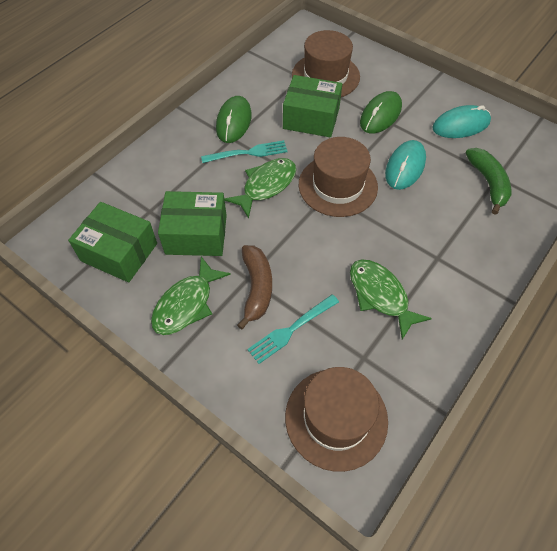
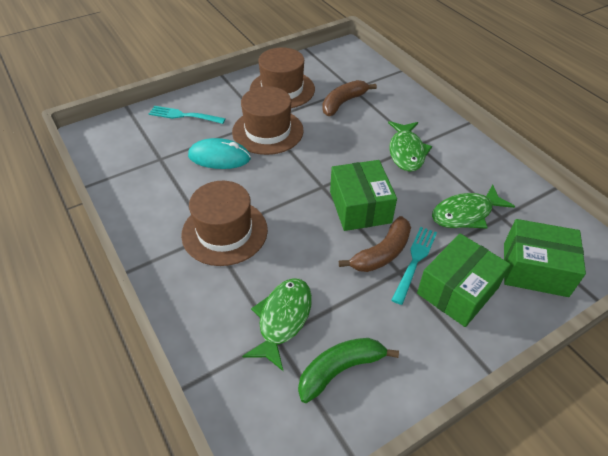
brown banana: [237,245,272,330] = 1 -> [322,80,377,116] [339,216,411,272] = 2
green mouse: [216,96,252,143] [360,91,402,134] = 2 -> none = 0
turquoise mouse: [385,140,426,190] [432,105,491,138] = 2 -> [188,138,251,169] = 1

